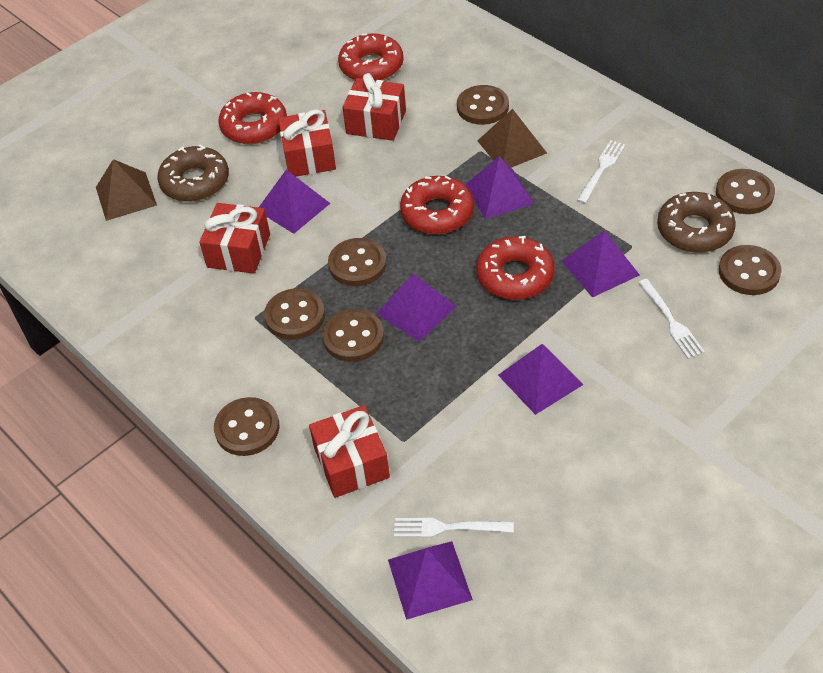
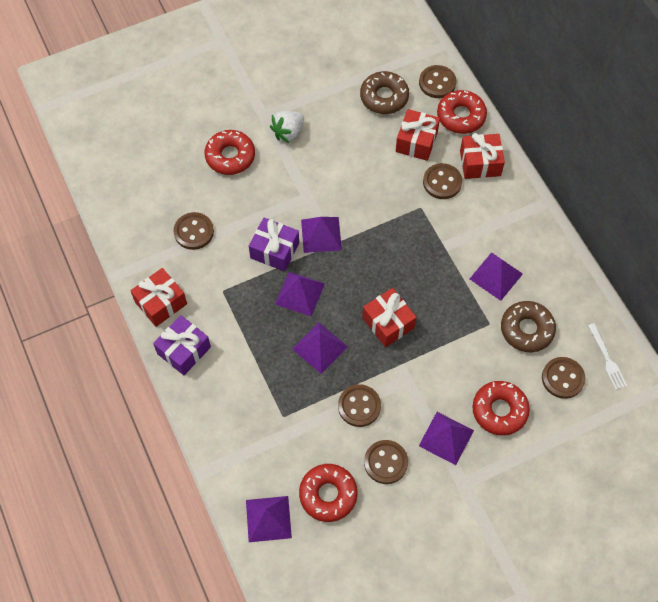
brown button: [214,397,280,456] [264,288,325,340] [322,309,384,362] [328,238,387,286] [457,85,509,125] [716,169,775,214] [719,245,782,295] = 7 -> [173,212,214,250] [338,384,381,427] [364,440,408,484] [419,65,456,98] [423,163,462,199] [542,357,585,399] = 6
brown pyramid: [96,159,157,221] [478,109,547,168] = 2 -> none = 0
purple gift: none = 0 -> [153,315,211,375] [249,218,299,272] = 2
white fork: [394,518,514,537] [577,140,625,204] [638,279,705,359] = 3 -> [588,323,627,390] = 1
white strawberry: none = 0 -> [270,111,304,143] = 1

